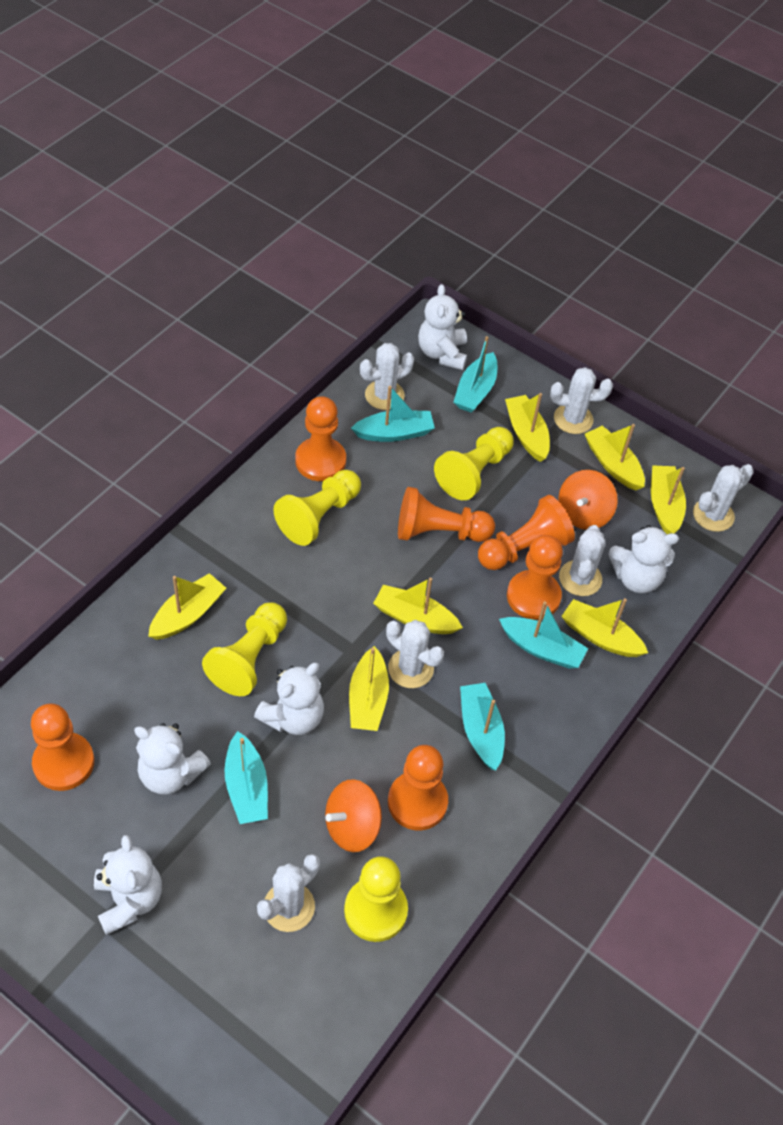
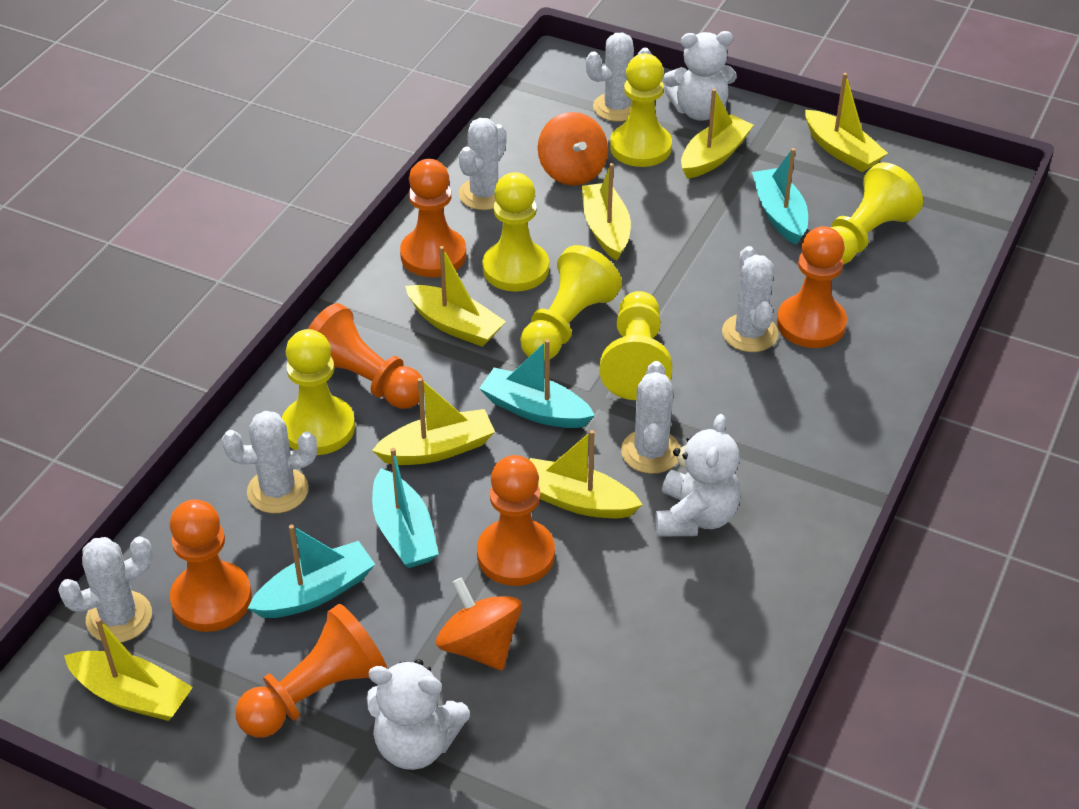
turquoise boat: [224,731,268,824] [351,386,435,442] [454,336,497,413] [460,683,505,770] [499,601,588,669] = 5 -> [248,525,375,618] [372,448,439,568] [479,339,595,428] [752,148,808,245] = 4
white teddy bear: [94,835,162,935] [134,723,211,795] [254,663,324,735] [418,284,467,370] [608,525,679,593] = 5 -> [367,659,470,770] [655,414,740,537] [663,31,737,121] = 3
yellow pawn: [202,602,287,696] [273,470,361,546] [344,856,408,942] [434,427,514,500] = 4 -> [282,329,355,455] [482,172,549,292] [520,245,622,361] [600,291,672,400] [610,54,672,167] [831,162,923,265] = 6

